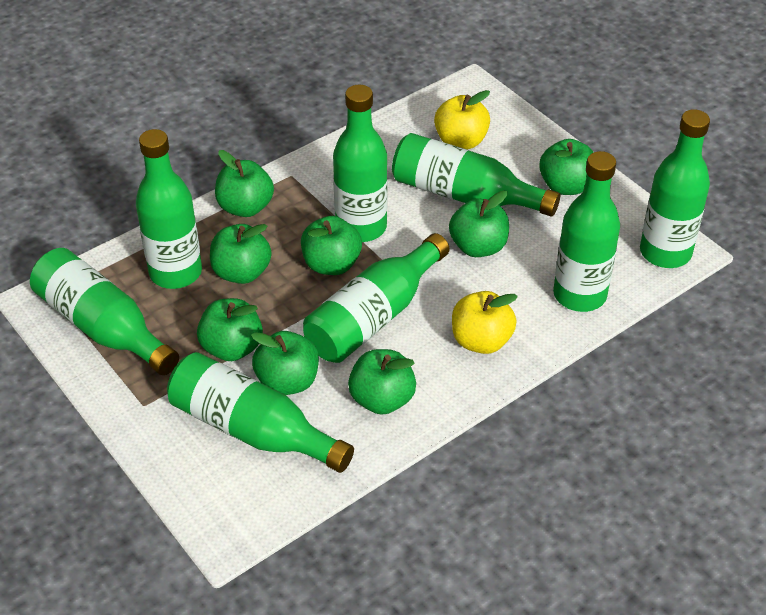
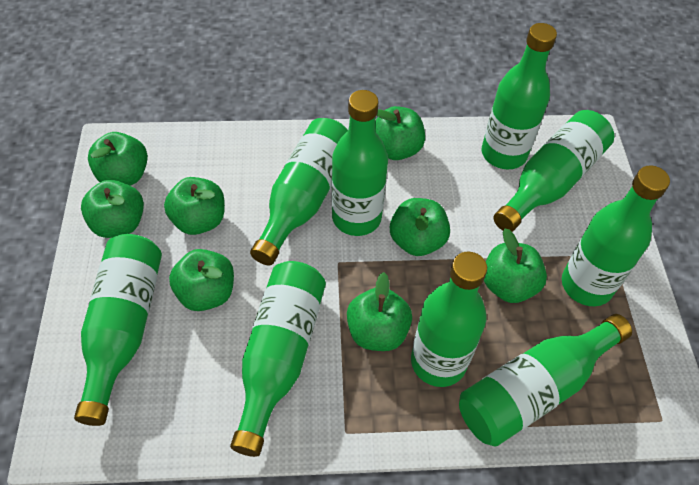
green bottle: [30,248,179,375] [136,129,202,289] [167,352,354,473] [303,233,450,363] [333,85,388,242] [392,133,560,217] [553,151,620,312] [640,109,710,268] = 8 -> [74,234,162,426] [230,261,326,457] [250,118,348,265] [332,90,388,236] [411,251,487,387] [459,314,632,447] [482,23,557,169] [494,110,614,232] [562,166,670,306] = 9
yellow apple: [434,90,490,149] [452,291,518,354] = 2 -> none = 0

